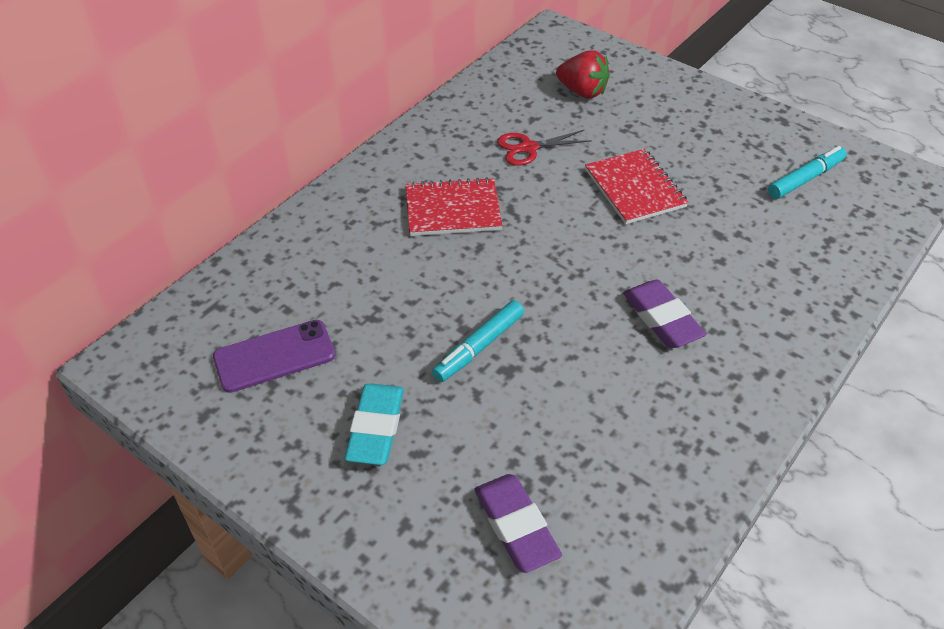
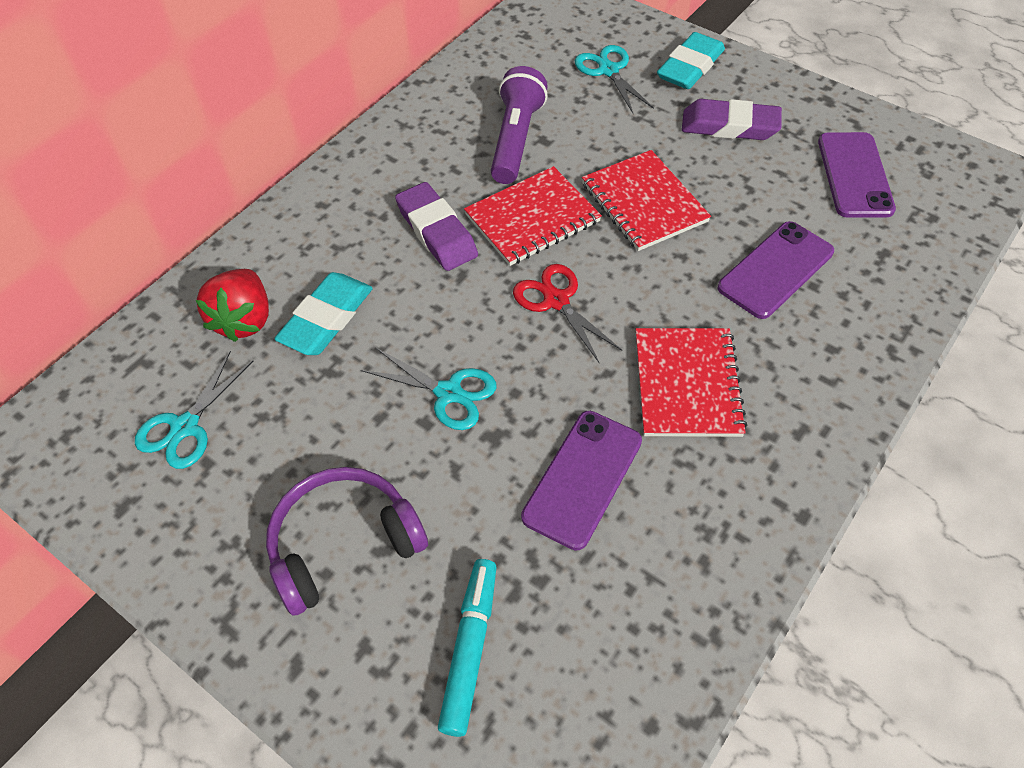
purple flashlight: none = 0 -> [491,66,548,184] = 1
purple headphones: none = 0 -> [266,467,428,616] = 1
purple phone: [213,320,336,393] = 1 -> [521,411,642,551] [717,221,834,319] [818,132,896,218] = 3
red notebook: [406,177,502,236] [585,149,689,224] = 2 -> [464,166,602,266] [582,150,711,251] [636,328,747,437] = 3
turquoise eraser: [345,383,404,465] = 1 -> [274,272,373,355] [657,32,725,89] = 2
turquoise marker: [432,300,524,382] [768,146,847,199] = 2 -> [438,559,497,737] = 1
turquoise scissors: none = 0 -> [135,351,253,469] [361,348,496,430] [575,45,654,113] = 3

